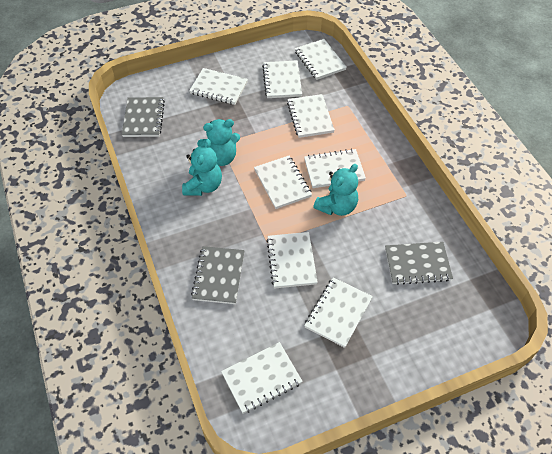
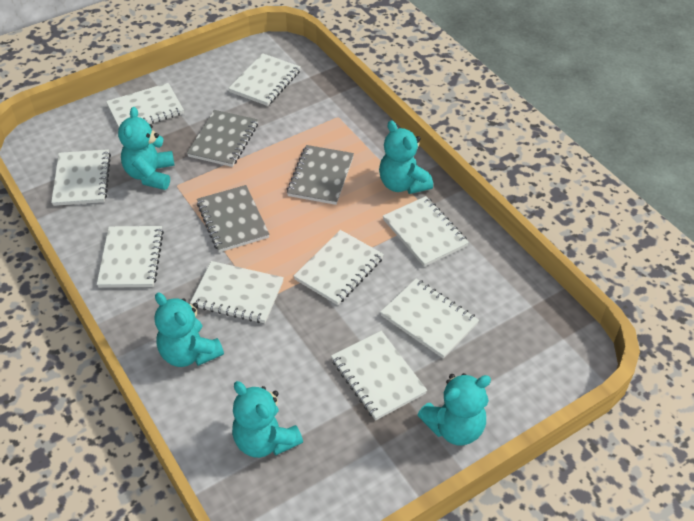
turquoise teddy bear: [182,139,222,196] [197,119,240,166] [313,164,358,216] = 3 -> [118,107,174,190] [155,293,224,367] [232,381,303,458] [379,120,433,194] [418,373,491,445] = 5

